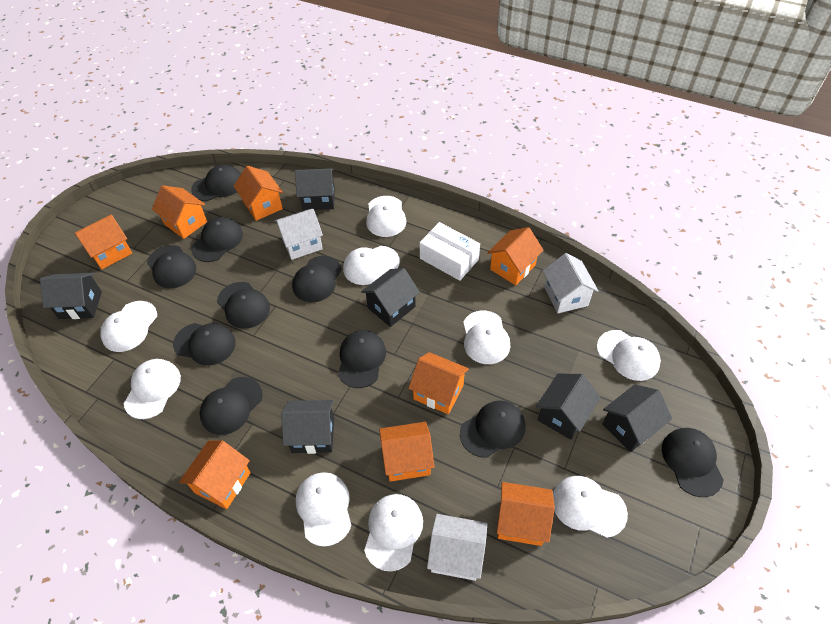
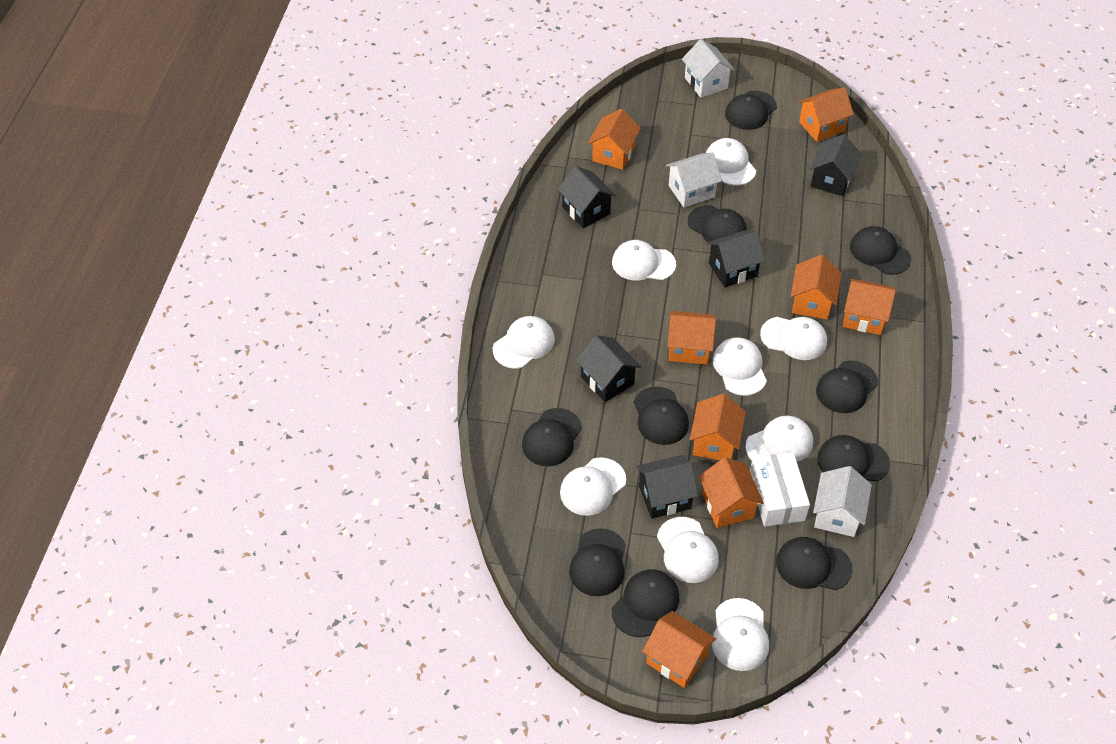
black house: [40,273,102,319] [281,400,334,454] [295,168,335,211] [361,268,420,327] [536,374,601,440] [602,384,672,452] = 6 -> [557,166,616,228] [576,335,641,402] [636,455,698,519] [707,230,765,287] [810,134,862,196] = 5

